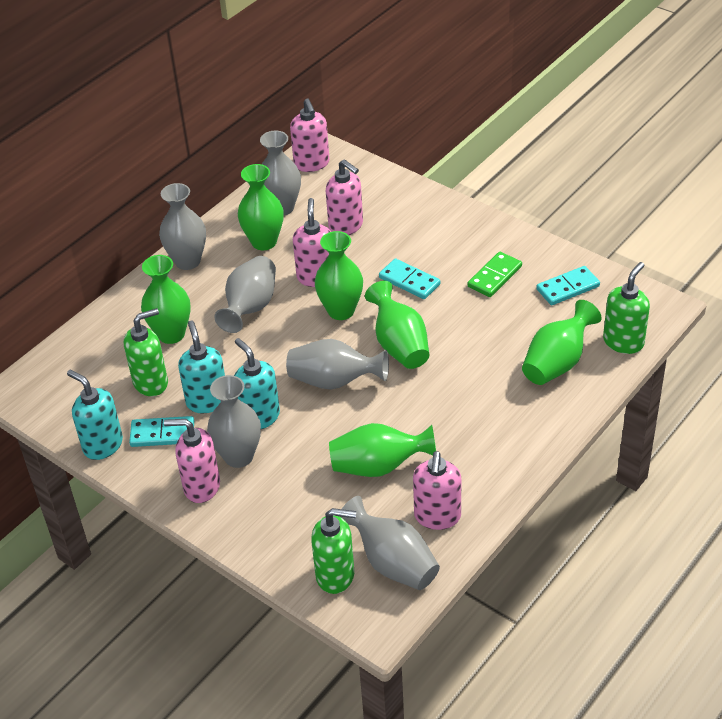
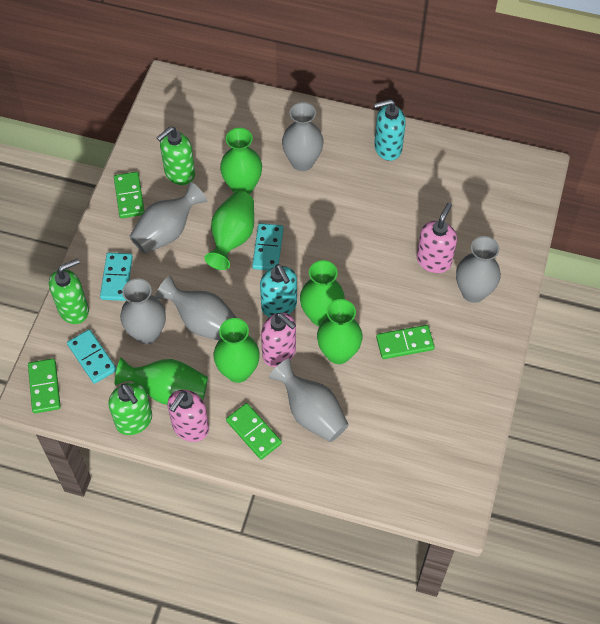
green domino: [468,252,522,297] = 1 -> [28,359,61,413] [114,172,145,218] [226,403,282,460] [376,325,435,359] = 4
pink soap dispenser: [164,419,220,503] [290,99,330,172] [293,198,331,287] [326,159,363,235] [413,451,461,530] = 5 -> [167,390,209,442] [261,313,296,367] [417,203,457,273] = 3
turquoise soap dispenser: [67,370,123,460] [178,320,225,413] [234,338,280,429] = 3 -> [260,264,297,317] [374,99,406,161] = 2

